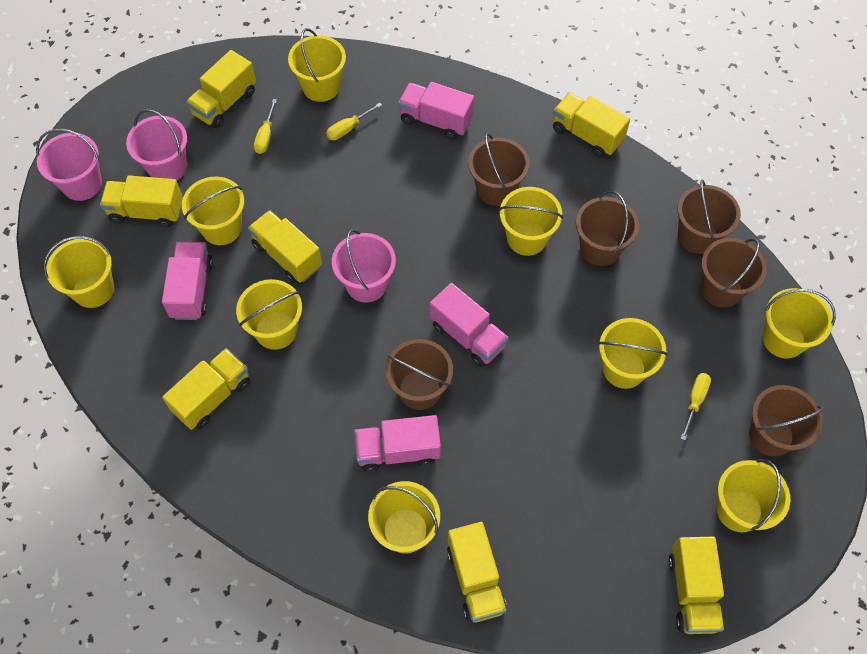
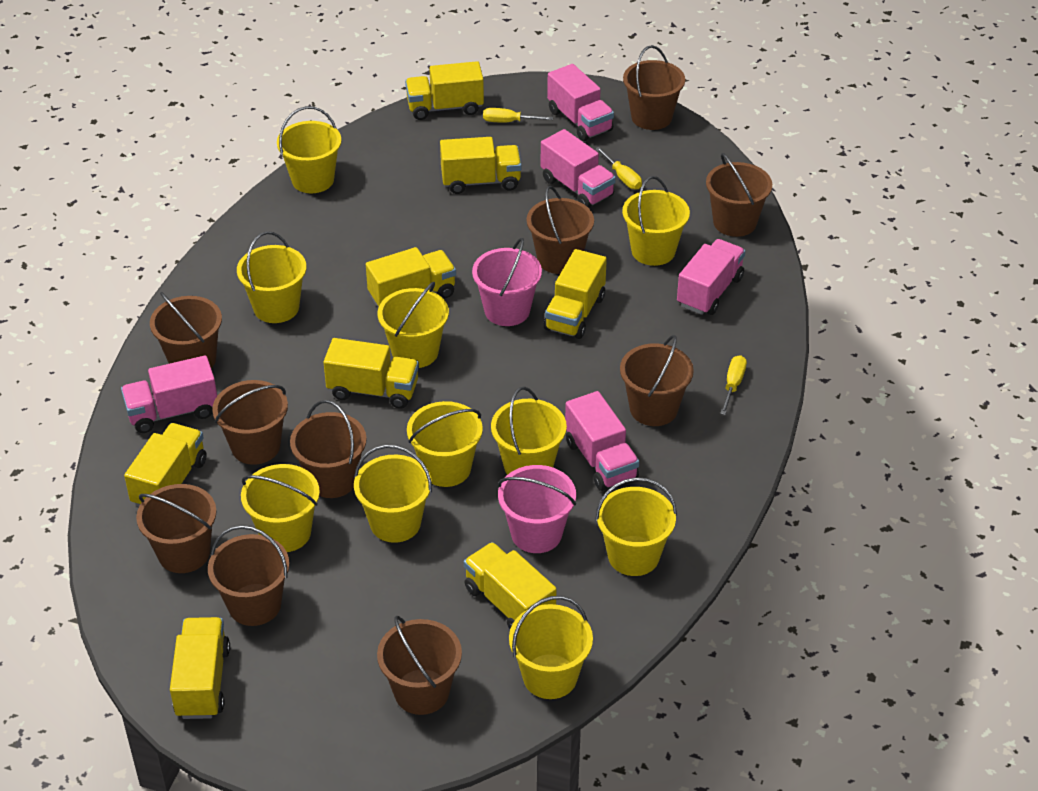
brown bucket: [386,339,453,410] [468,133,529,206] [576,191,639,266] [677,179,741,254] [701,238,767,308] [749,385,824,457] = 6 -> [136,484,216,573] [150,292,222,368] [208,525,289,626] [212,380,288,465] [290,400,367,498] [377,615,462,715] [527,186,594,274] [620,335,694,426] [623,45,685,130] [706,153,772,237] = 10
pink bucket: [36,128,102,201] [126,109,187,180] [332,229,396,303] = 3 -> [472,237,542,326] [498,465,576,553] = 2
pink truck: [162,242,213,320] [354,415,441,472] [398,82,474,139] [430,283,509,367] = 4 -> [121,355,217,433] [541,129,616,208] [547,64,614,141] [565,391,639,491] [677,239,745,315] = 5
yellow bucket: [44,236,114,308] [182,177,244,245] [236,279,302,350] [288,28,346,102] [368,481,440,554] [499,187,563,256] [598,318,668,389] [716,459,790,532] [762,288,836,359] = 9 -> [237,231,306,323] [241,464,320,552] [277,106,342,193] [354,445,432,543] [378,281,449,368] [407,401,483,487] [491,387,567,475] [509,596,593,699] [595,477,677,576] [622,176,690,266] = 10
yellow truck: [100,175,183,227] [162,348,250,430] [186,50,256,128] [248,210,322,283] [447,522,507,622] [553,93,630,158] [668,537,724,634] = 7 -> [124,423,207,507] [170,617,230,719] [323,338,419,409] [366,247,456,308] [405,61,484,120] [440,137,522,194] [464,542,557,629] [544,249,607,339] = 8

